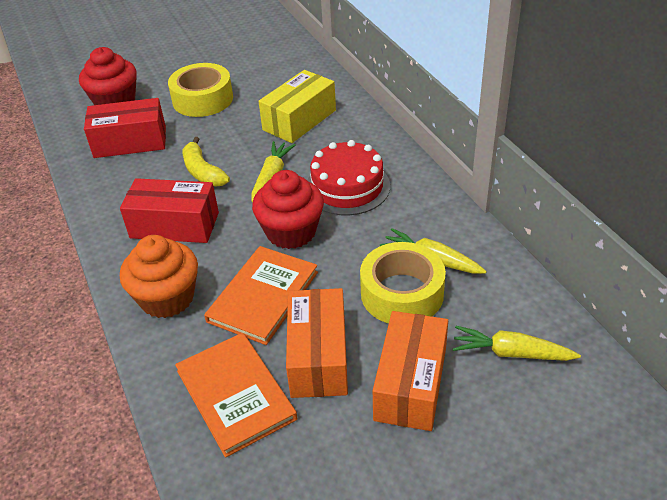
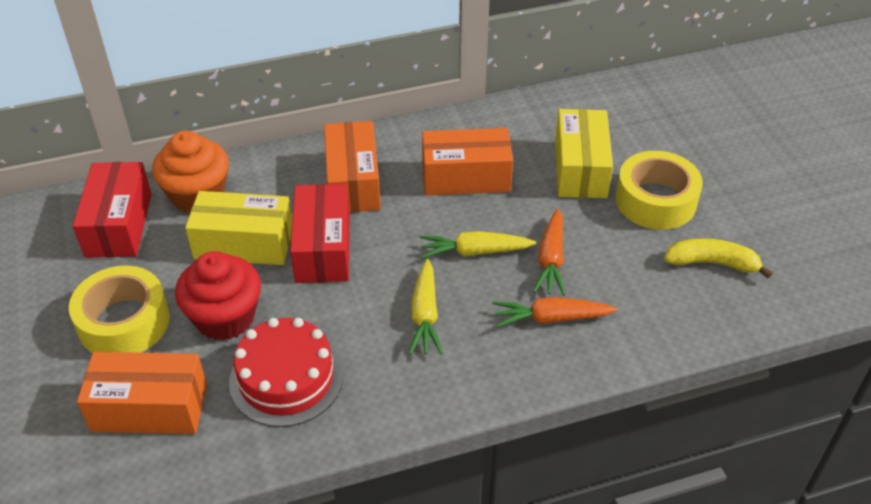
orange book: [175,333,297,458] [204,246,318,345] = 2 -> none = 0
orange box: [286,288,348,398] [373,311,448,431] = 2 -> [77,352,207,434] [324,121,381,212] [422,128,513,195] = 3
orange carrot: none = 0 -> [493,297,617,327] [533,209,565,296] = 2
red cupcake: [79,47,137,105] [252,170,324,249] = 2 -> [175,251,261,341] = 1
yellow box: [258,70,336,143] = 1 -> [185,191,292,265] [555,109,613,198] = 2
yellow carrot: [251,141,296,202] [380,228,487,274] [453,326,581,361] = 3 -> [409,259,443,355] [420,231,536,259] = 2

